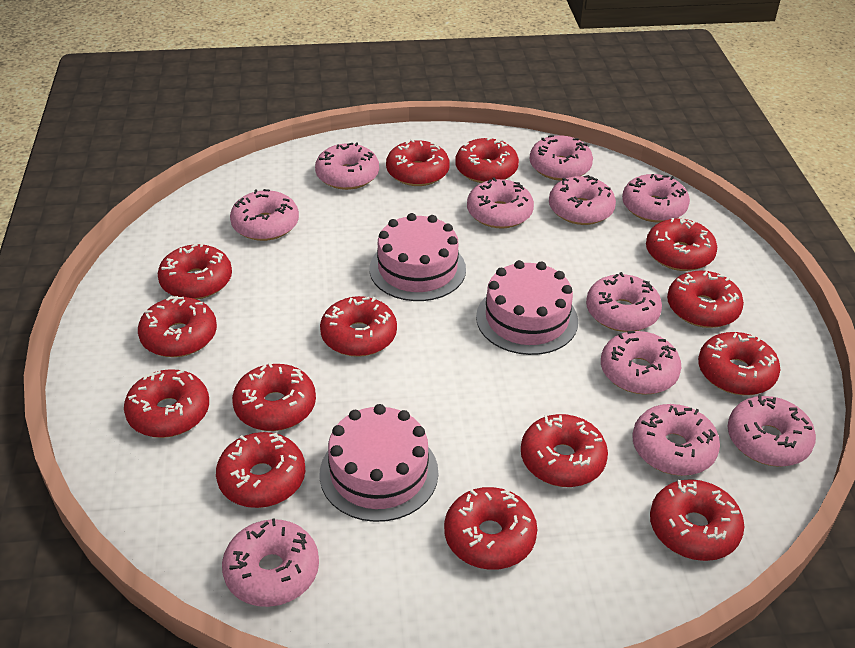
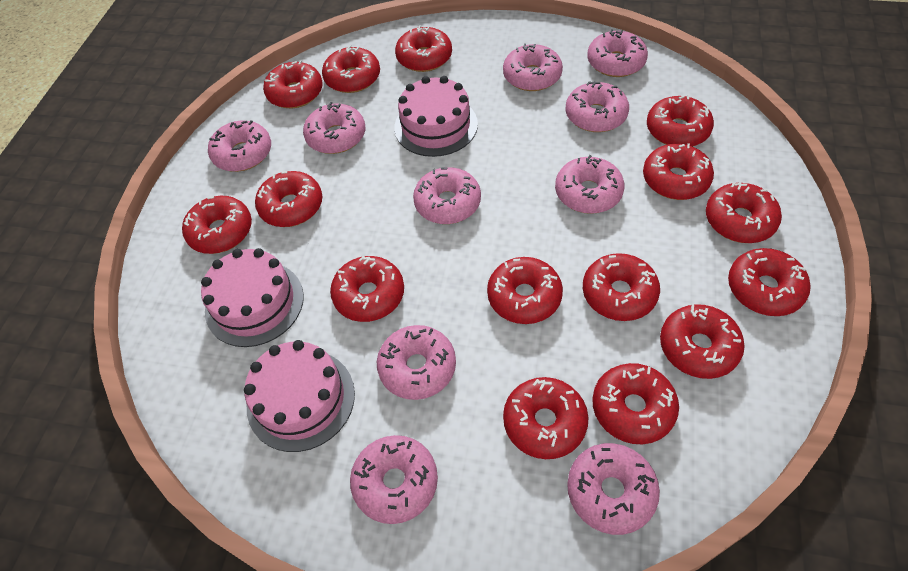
pink donut: [222,518,319,607] [230,189,299,241] [315,142,379,190] [467,178,534,228] [530,135,593,181] [549,175,616,225] [586,272,662,332] [601,331,681,395] [622,174,690,223] [632,404,720,476] [728,394,816,467] = 11 -> [208,120,271,172] [303,102,365,154] [350,435,438,524] [377,325,456,400] [413,167,481,224] [503,43,563,91] [555,155,624,214] [566,81,629,132] [567,443,660,535] [587,29,648,77] = 10
red donut: [124,369,209,438] [138,296,217,357] [158,242,232,299] [216,432,305,508] [232,362,316,431] [320,296,397,357] [386,139,450,186] [444,487,537,570] [455,137,519,183] [521,414,608,487] [646,217,717,271] [650,479,744,561] [667,271,744,328] [698,332,780,395] = 14 -> [182,196,252,254] [255,171,322,227] [263,60,322,109] [322,45,380,93] [330,256,404,322] [395,25,452,72] [487,257,563,324] [503,377,589,459] [583,253,660,321] [592,363,679,444] [643,143,714,200] [647,95,714,146] [660,304,745,379] [706,182,782,243] [728,248,811,316] = 15

